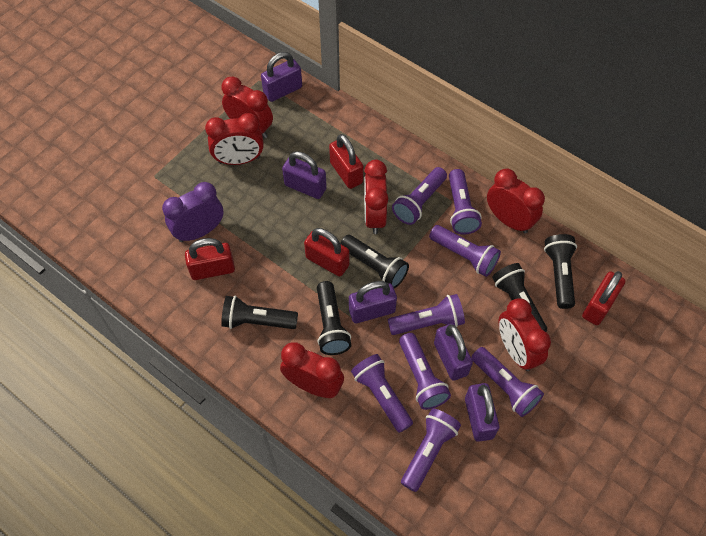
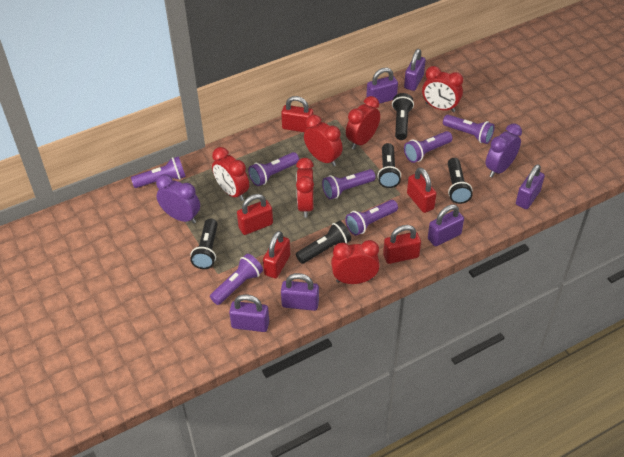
purple clock: [162,182,224,242] = 1 -> [156,174,200,223] [486,123,522,177] = 2
purple flashlight: [351,354,413,433] [388,294,465,335] [392,167,447,225] [399,333,451,410] [401,408,461,492] [429,225,501,277] [449,169,482,235] [471,347,544,417] = 8 -> [131,156,186,188] [210,254,263,305] [248,152,299,186] [322,169,376,199] [345,200,398,236] [404,131,453,163] [443,115,495,144] = 7
purple padlock: [261,52,302,102] [282,151,327,199] [349,281,397,323] [434,324,473,381] [465,383,499,442] = 5 -> [229,294,269,332] [281,273,319,311] [366,68,398,104] [404,49,426,91] [428,204,464,246] [516,164,545,209] = 6
red padlock: [185,238,235,280] [304,228,349,277] [329,134,363,189] [582,271,625,325] = 4 -> [237,194,273,235] [263,231,290,278] [281,96,313,132] [383,225,421,264] [407,167,437,213] = 5

